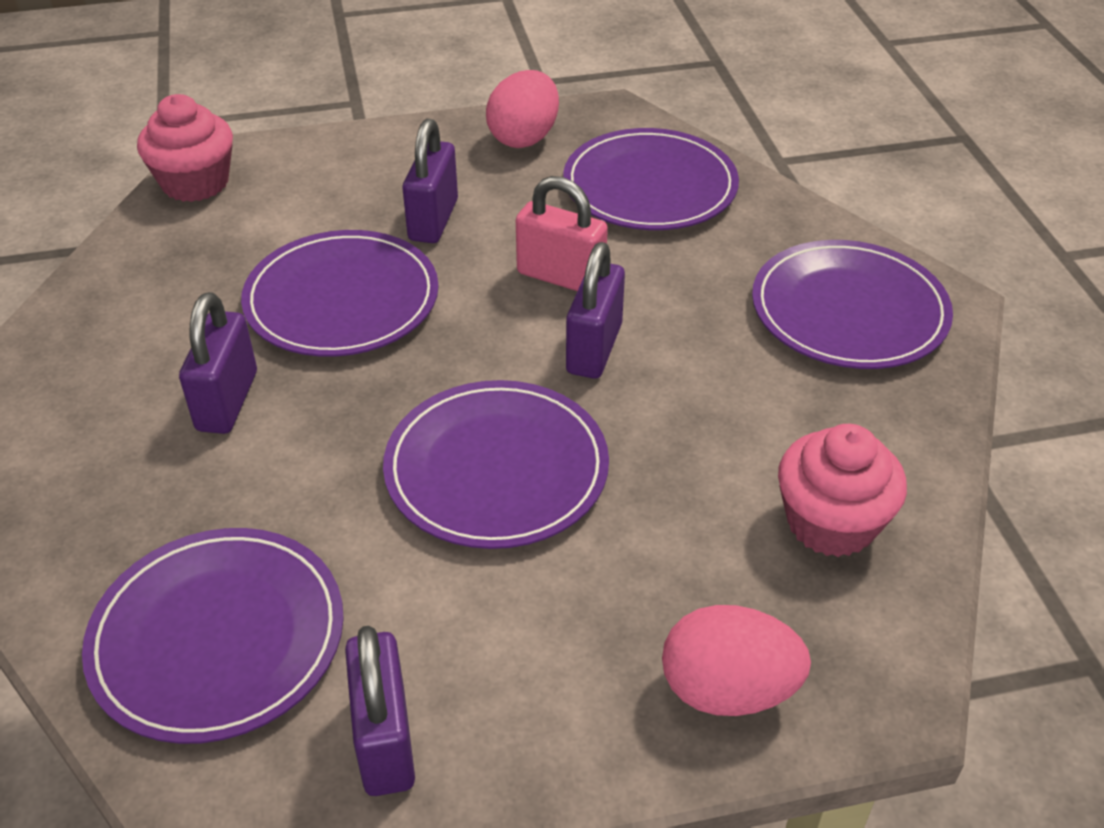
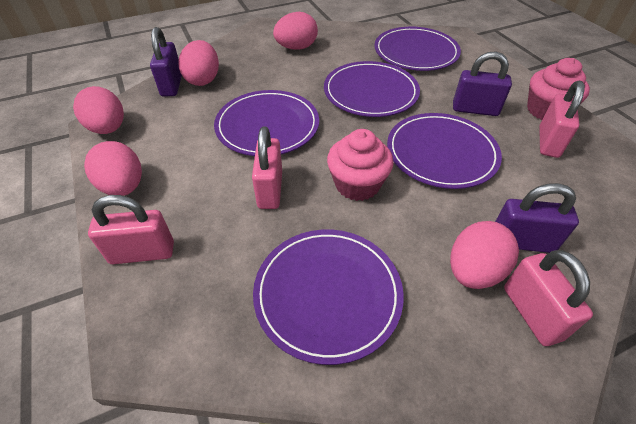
pink egg: [486,70,559,148] [662,605,811,716] = 2 -> [73,86,124,134] [84,141,142,196] [179,40,219,86] [273,12,318,50] [450,221,519,289] = 5
pink padlock: [516,176,608,291] = 1 -> [88,195,174,264] [252,126,282,209] [504,250,593,346] [539,81,585,158] = 4
purple padlock: [179,292,257,434] [345,626,415,796] [403,119,458,243] [566,242,625,379] = 4 -> [150,27,182,97] [453,51,512,116] [495,183,579,253] = 3

